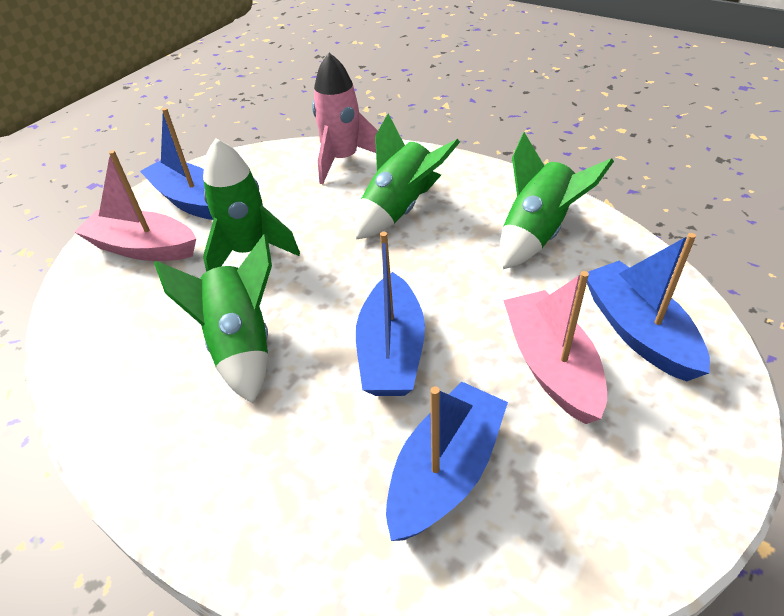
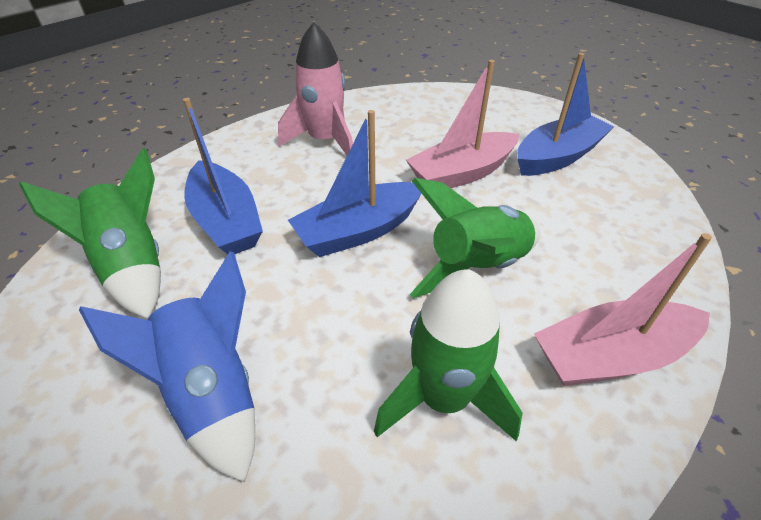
blue boat: [140,108,213,220] [356,232,425,396] [386,381,508,541] [587,233,710,382] = 4 -> [183,98,263,254] [288,110,422,257] [517,53,614,176] = 3
blue rocket: none = 0 -> [79,251,255,482] = 1
green rocket: [154,234,272,403] [203,138,300,272] [355,114,460,240] [499,132,614,269] = 4 -> [19,148,161,319] [374,269,523,441] [410,178,540,298] = 3

